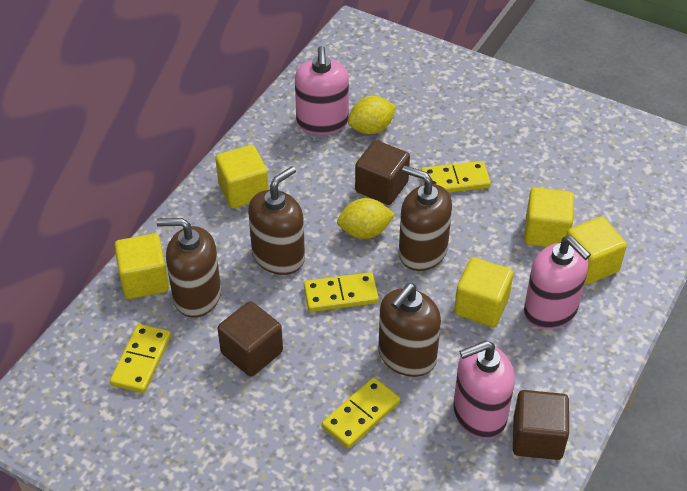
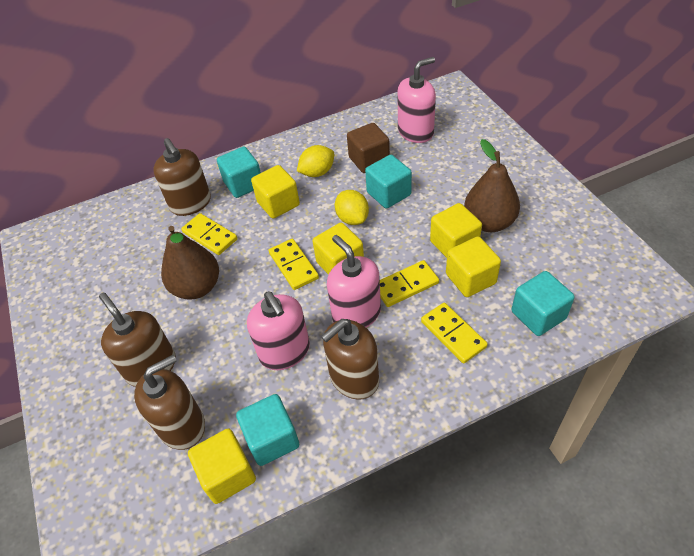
brown cube: [217,301,283,377] [355,140,410,205] [513,390,569,460] = 3 -> [347,123,390,173] = 1
brown pear: none = 0 -> [161,226,219,300] [464,139,520,232] = 2
turquoise cube: none = 0 -> [217,147,261,198] [236,394,299,466] [365,155,412,209] [511,271,575,336] = 4

